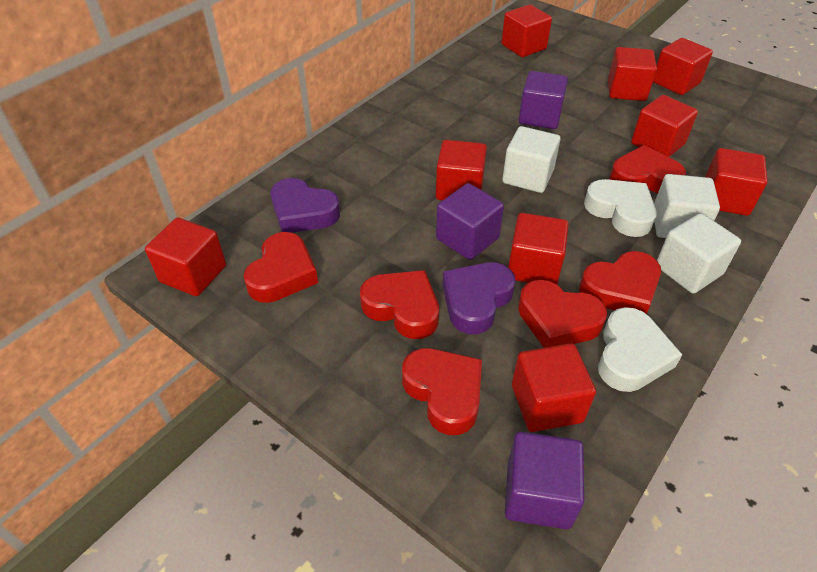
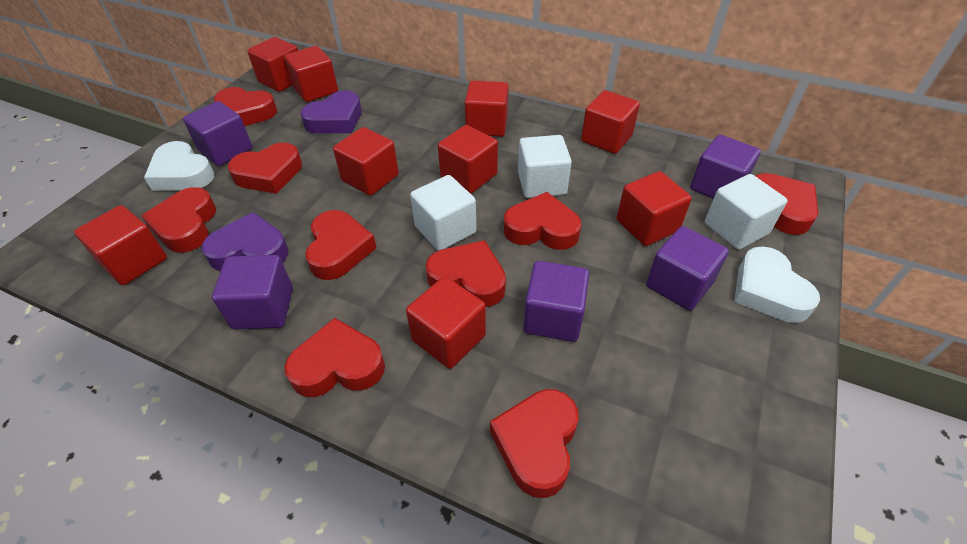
purple cube: [436,183,504,260] [505,432,584,529] [519,71,568,129] = 3 -> [183,101,252,166] [212,255,293,330] [523,261,589,342] [646,226,729,311] [690,135,761,199] = 5
red heart: [244,232,318,303] [360,270,439,339] [402,348,482,435] [518,280,607,348] [580,251,661,314] [609,145,686,194] = 6 -> [142,187,216,253] [214,87,277,126] [228,143,302,194] [284,318,385,397] [305,210,376,280] [426,240,506,307] [490,389,579,498] [504,192,582,250] [755,173,819,235] = 9

